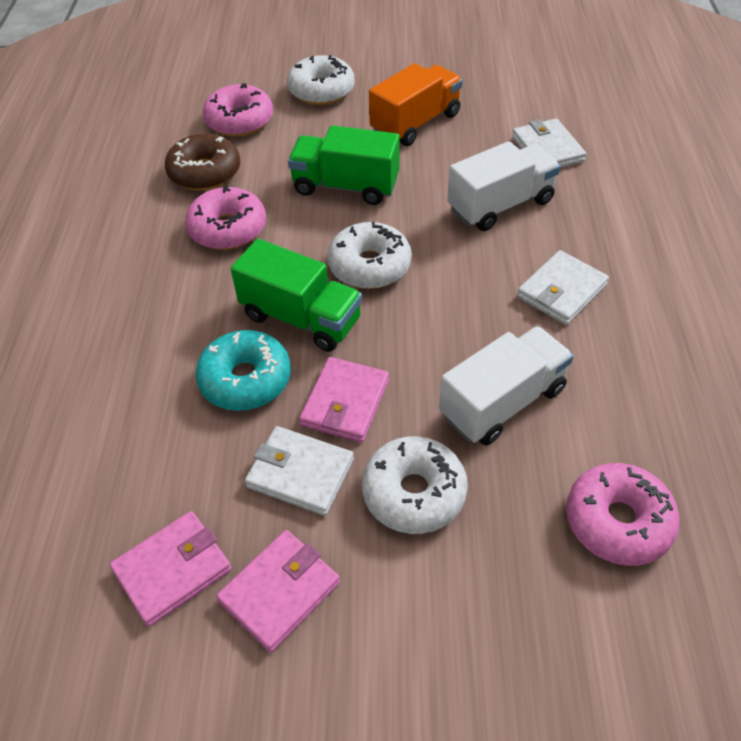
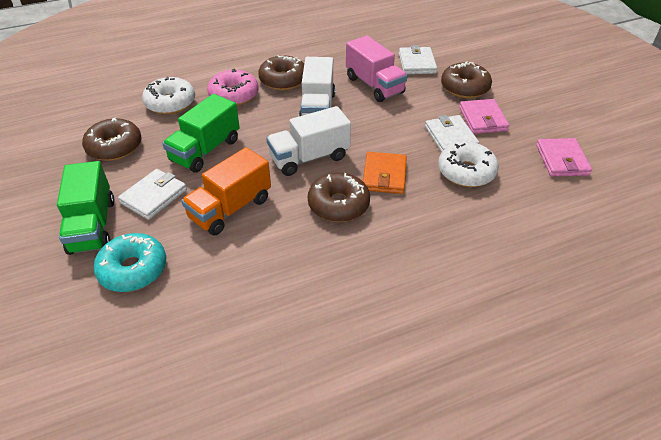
brown donut: [165,133,240,191] = 1 -> [82,118,141,161] [258,55,304,90] [308,173,370,222] [441,61,492,98] = 4
orange wallet: none = 0 -> [363,152,407,194] = 1
pink donut: [185,186,266,250] [202,83,273,136] [566,463,680,566] = 3 -> [207,69,258,106] = 1
pink truck: none = 0 -> [346,36,408,102] = 1
pink wallet: [110,511,232,627] [216,530,340,652] [299,357,389,443] = 3 -> [459,99,509,134] [536,138,592,176] = 2
white donut: [287,55,355,105] [328,222,412,289] [362,436,468,534] = 3 -> [142,77,195,114] [438,142,499,187] = 2

